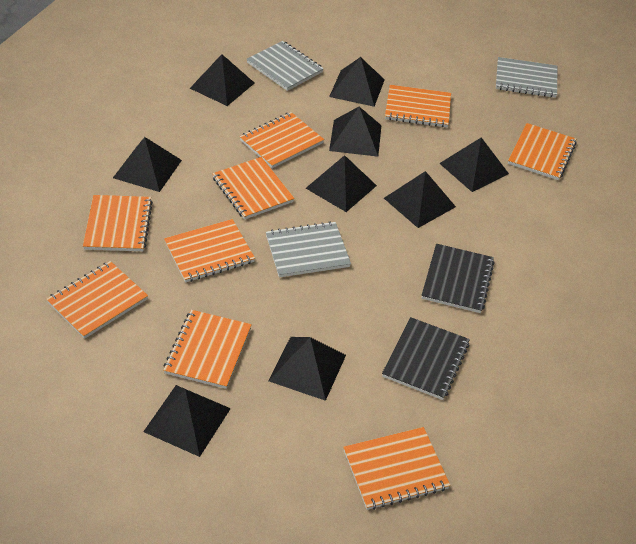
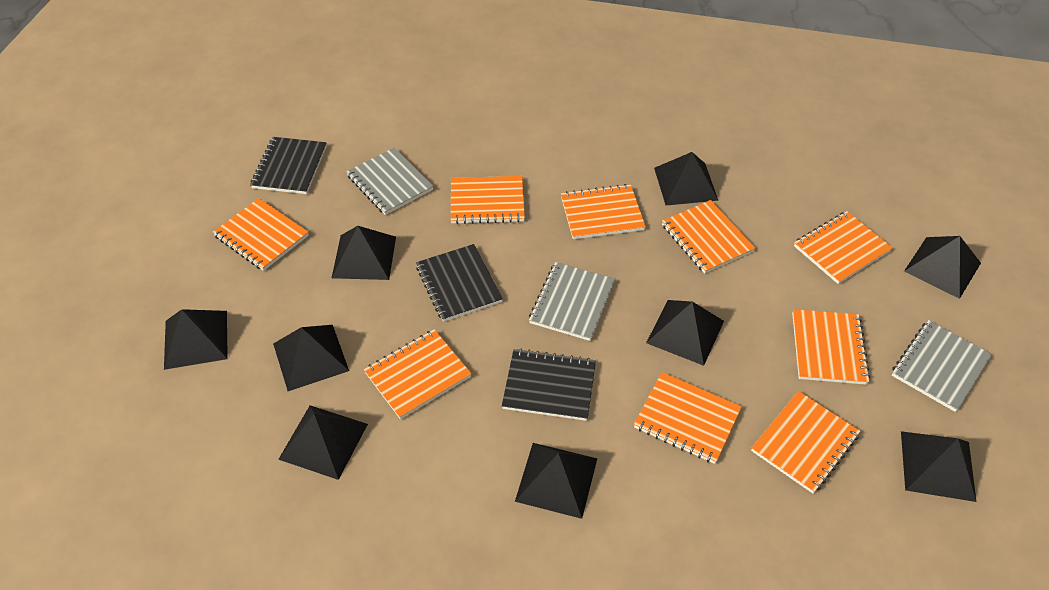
black notebook: [382,317,470,400] [421,244,495,313] = 2 -> [250,137,327,194] [416,244,503,322] [502,348,596,421] = 3

